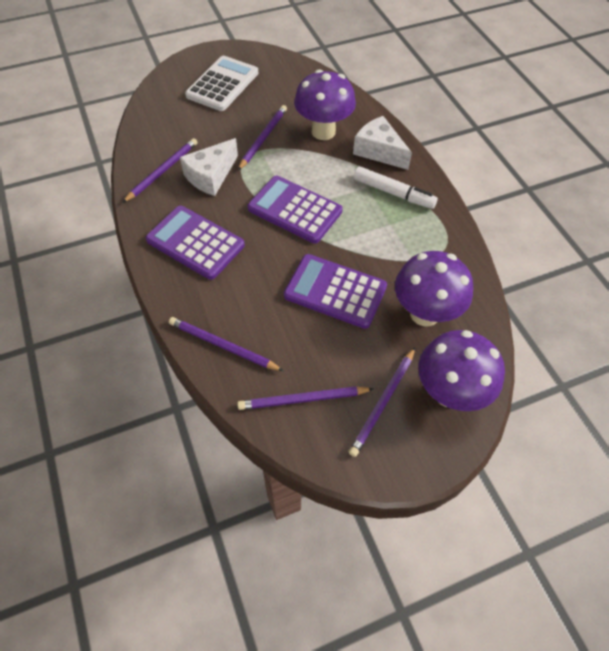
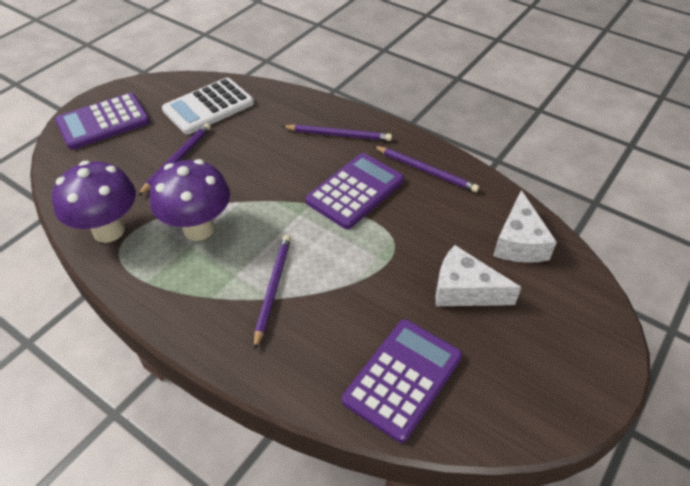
purple mushroom: [294,70,356,140] [395,251,473,327] [418,330,505,411] = 3 -> [52,161,136,243] [150,159,230,241] = 2
purple pencil: [122,138,197,203] [169,317,283,371] [237,386,373,410] [238,105,287,170] [349,347,415,457] = 5 -> [138,123,211,196] [254,235,291,350] [281,124,392,141] [374,146,479,192] = 4
white marker: [354,166,438,209] = 1 -> none = 0

